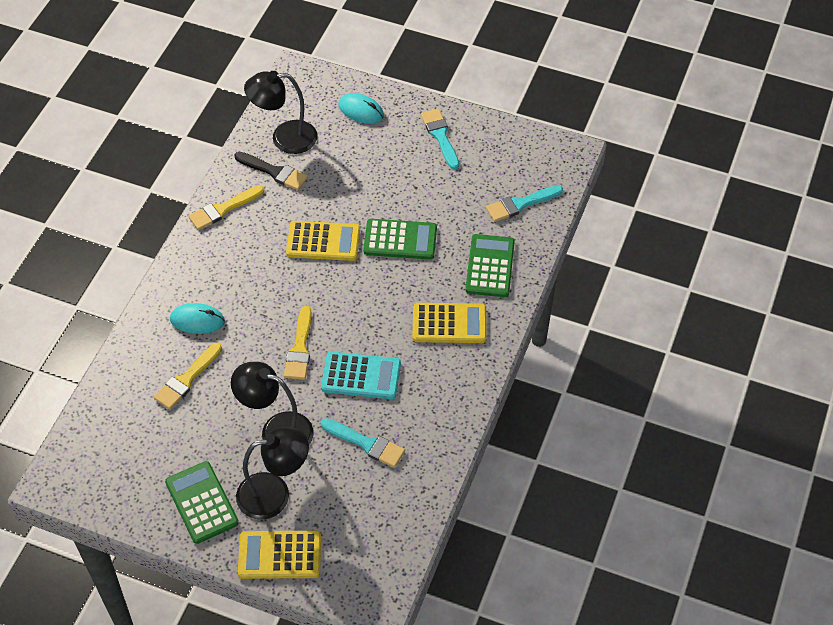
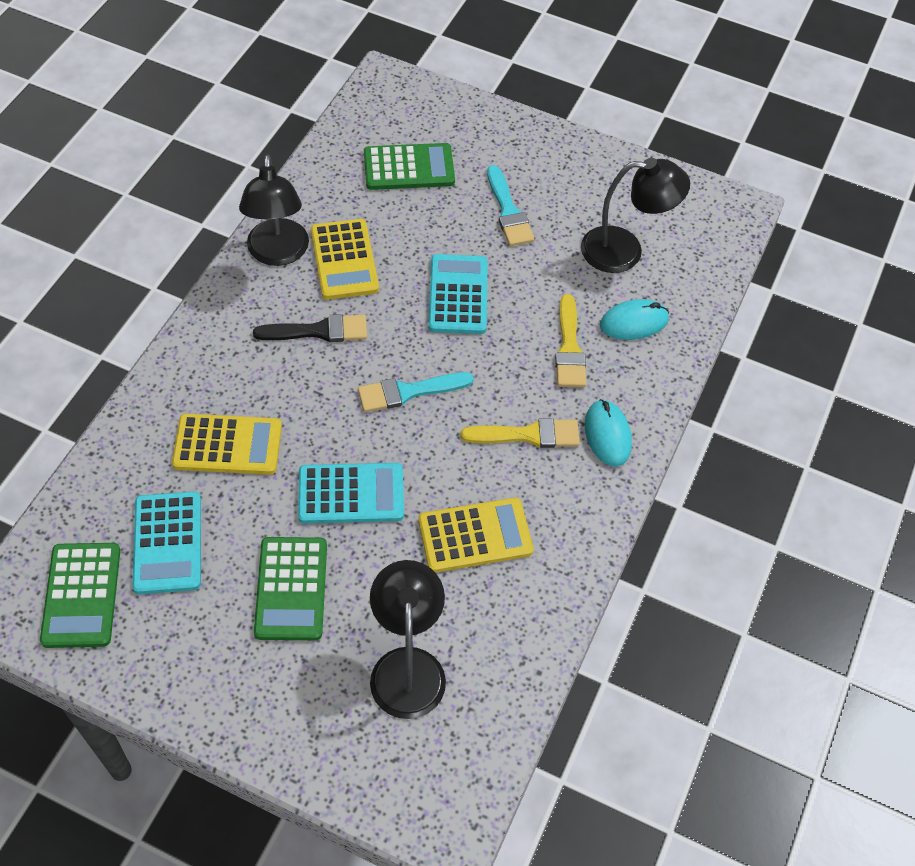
turquoise brush: [321,418,405,468] [421,109,459,170] [486,185,563,222] = 3 -> [358,372,474,412] [487,165,534,246] = 2
turquoise calculator: [321,352,401,399] = 1 -> [132,492,201,594] [298,463,404,524] [428,254,488,334] = 3
yellow brush: [154,343,222,409] [188,185,264,230] [284,306,312,380] = 3 -> [461,418,580,448] [555,294,586,387] = 2

